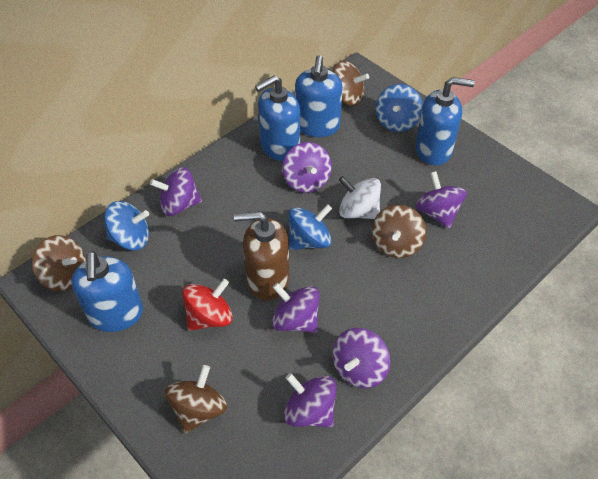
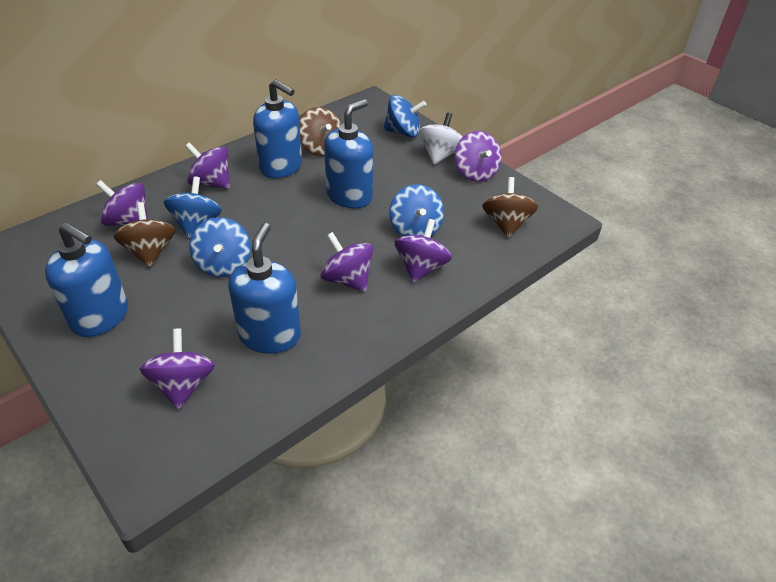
blue spinning top: [104,201,149,250] [289,204,332,250] [376,84,423,132] = 3 -> [164,176,222,239] [190,217,251,277] [383,95,427,137] [389,184,444,236] = 4
brown soap dispenser: [234,211,289,301] = 1 -> none = 0
brown spinning top: [32,235,86,291] [165,365,227,433] [333,61,369,106] [372,205,427,258] = 4 -> [113,202,176,267] [299,107,341,156] [482,177,538,238] = 3
red spinning top: [182,279,233,331] = 1 -> none = 0

